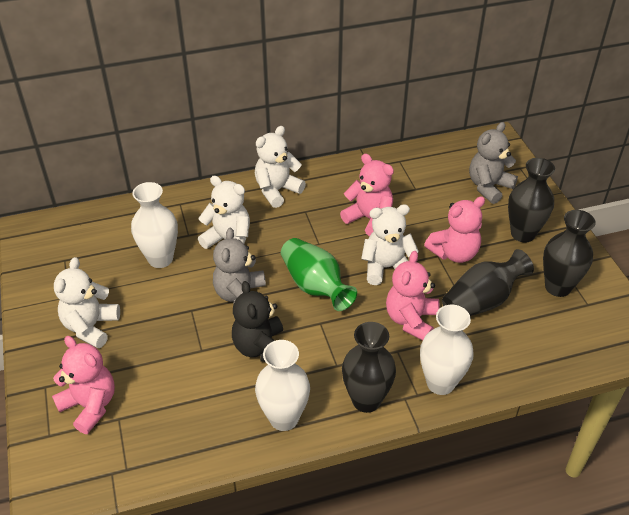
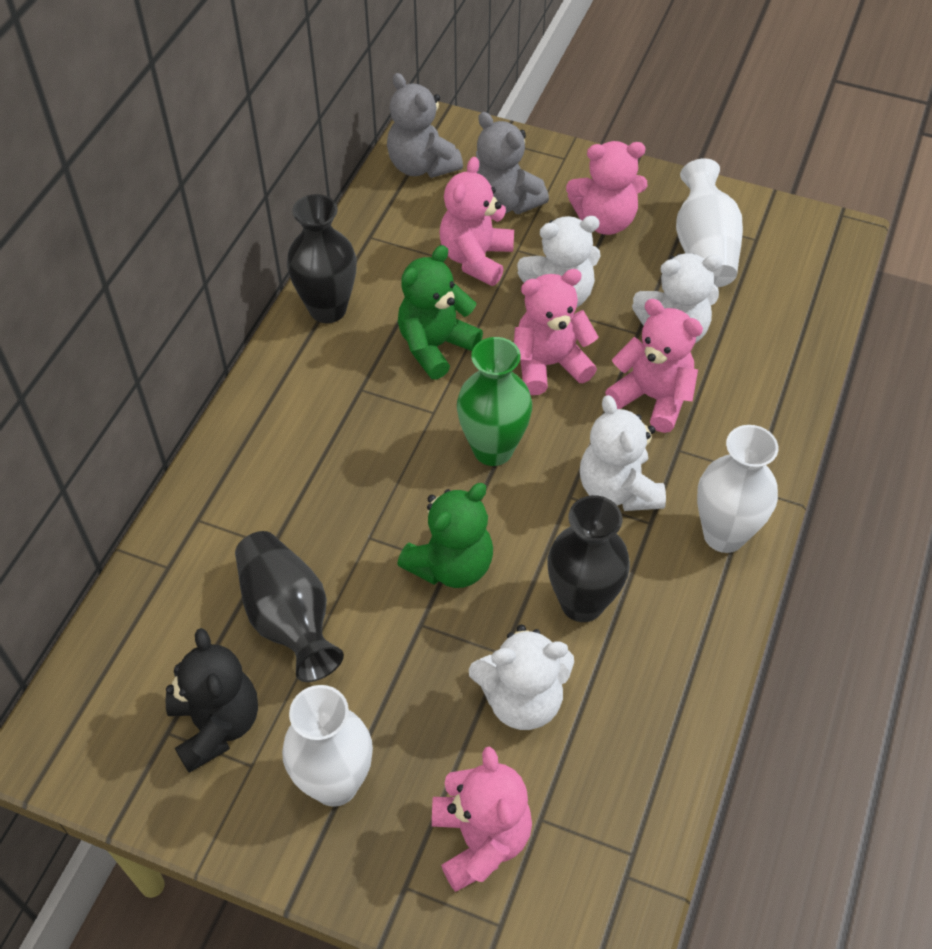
black vase: [342,322,396,413] [442,249,534,316] [508,158,555,242] [543,210,596,297] = 4 -> [235,531,344,682] [287,194,357,323] [547,495,630,622] = 3
green teddy bear: none = 0 -> [397,483,493,588] [398,245,483,380] = 2
pink teddy bear: [52,336,115,434] [340,154,394,236] [386,251,439,340] [424,196,485,263] = 4 -> [432,746,532,892] [439,157,514,286] [514,269,599,395] [566,141,647,235] [605,299,703,433] = 5

